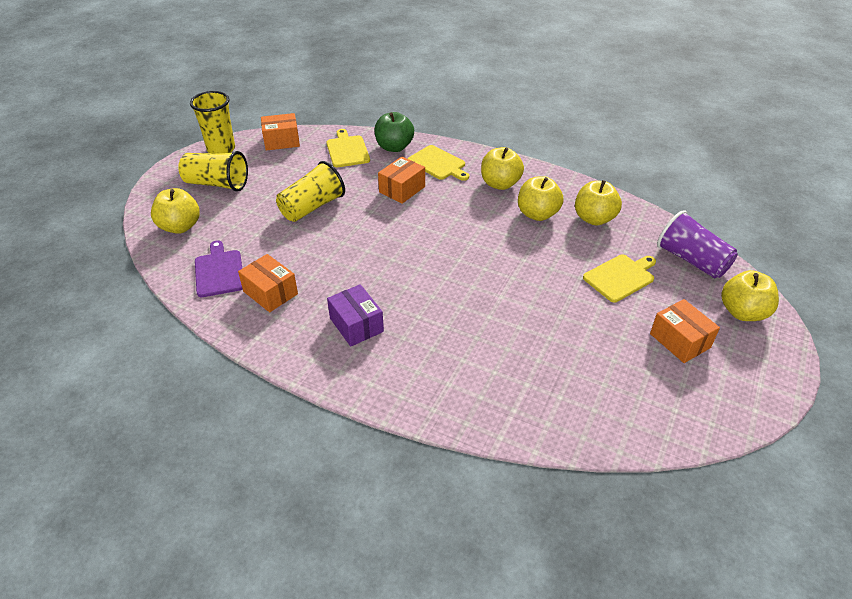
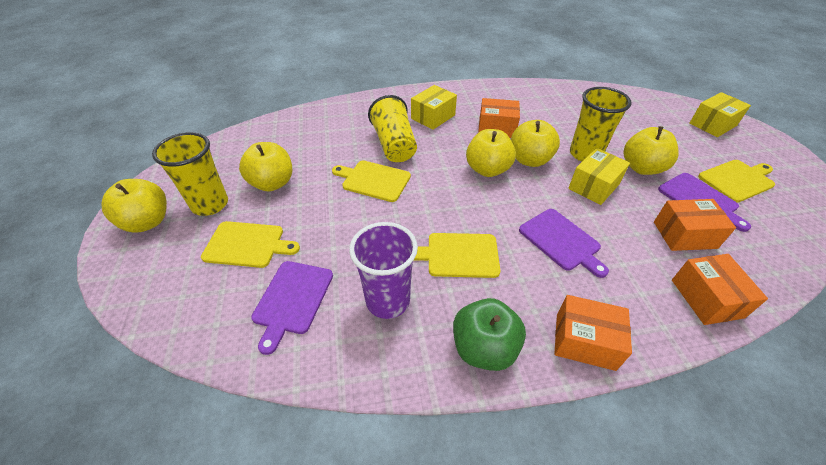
purple box: [327,284,384,347] = 1 -> none = 0
purple cutting board: [195,240,242,297] = 1 -> [251,261,333,355] [519,209,609,278] [658,173,751,232] = 3
yellow box: none = 0 -> [411,85,457,130] [568,148,630,205] [689,92,751,137] = 3
yellow cutting board: [326,129,370,167] [408,145,469,181] [583,255,656,302] = 3 -> [201,221,300,268] [332,161,411,202] [414,233,500,278] [698,160,775,203] = 4

